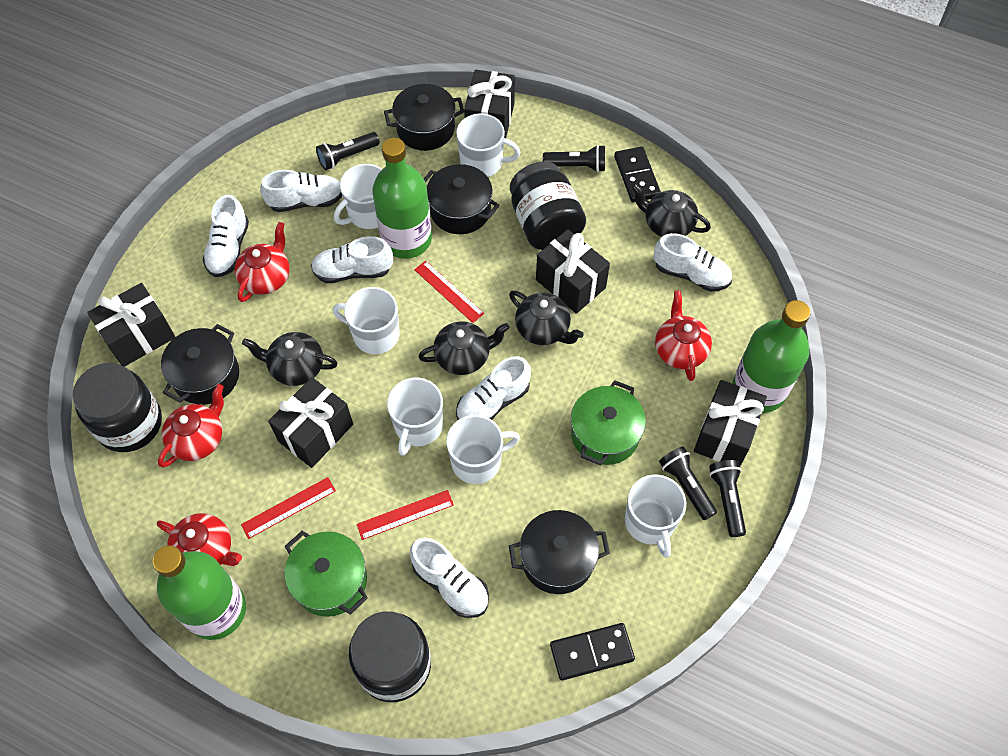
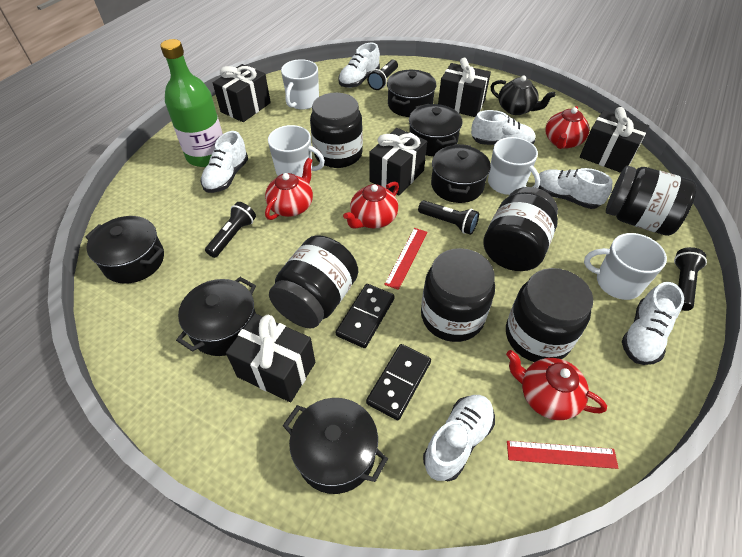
black jar: [72,363,162,452] [349,611,431,702] [510,161,586,250] = 3 -> [269,235,358,329] [310,92,363,168] [421,248,495,342] [483,187,558,271] [506,268,593,362] [606,166,697,236] = 6
black pot: [161,324,239,405] [384,84,464,151] [424,164,500,234] [509,510,610,594] = 4 -> [85,216,164,284] [176,277,256,356] [283,398,388,494] [387,70,437,117] [409,104,463,156] [431,144,491,203] = 6
black teapot: [242,332,337,386] [418,321,509,375] [509,291,584,345] [631,183,711,237] = 4 -> [491,75,556,115] = 1
green bottle: [153,545,246,640] [372,138,432,259] [732,300,811,413] = 3 -> [160,39,223,167] = 1
green pot: [285,531,368,617] [571,380,646,466] = 2 -> none = 0
red ruler: [241,477,336,539] [356,490,454,540] [414,261,484,323] = 3 -> [384,228,428,290] [507,441,618,469] = 2
white mug: [333,287,400,354] [334,164,382,229] [387,378,443,456] [446,415,520,484] [456,113,520,177] [625,474,686,558] = 6 -> [268,125,325,177] [281,59,319,110] [488,137,540,195] [584,233,667,300] = 4

